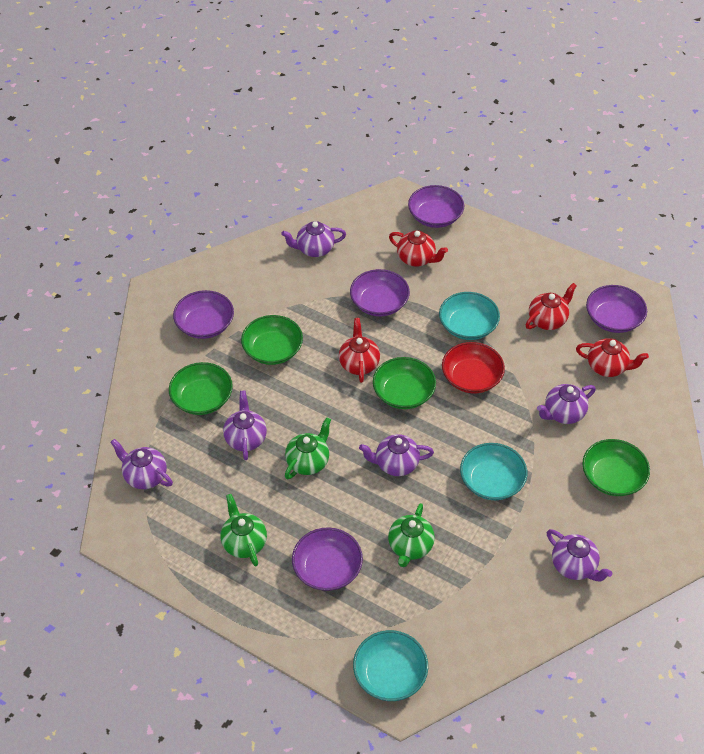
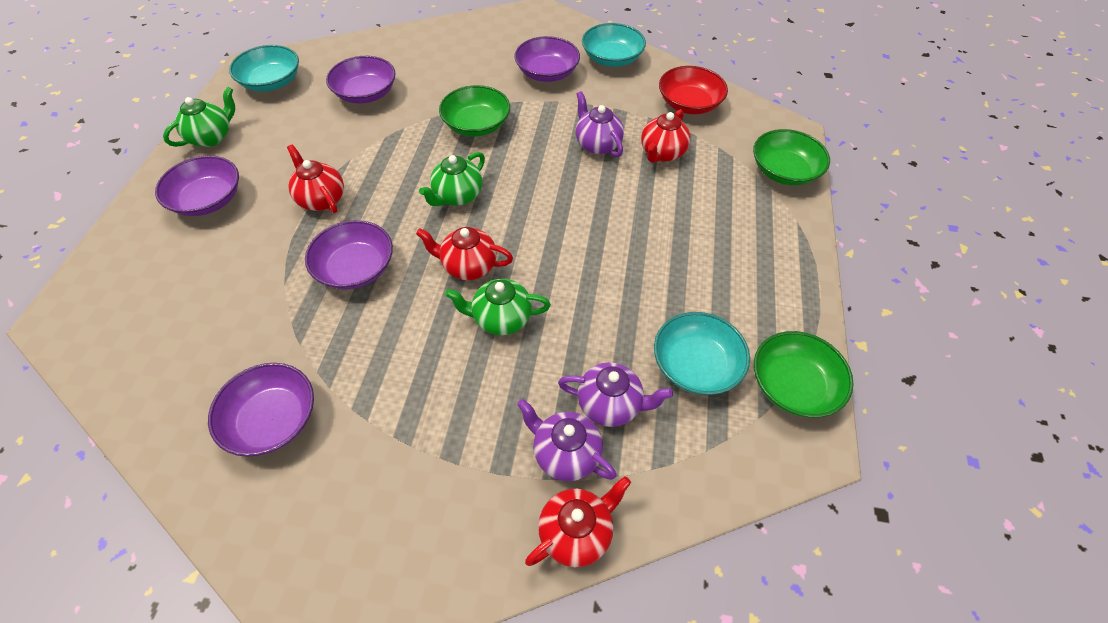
green bowl: [169,362,233,415] [241,315,303,365] [373,357,436,409] [582,439,650,496] = 4 -> [439,85,510,137] [753,129,830,185] [754,331,853,418] = 3
purple teapot: [110,439,173,489] [223,391,267,460] [281,221,346,257] [359,434,434,476] [537,384,596,424] [547,529,612,581] = 6 -> [517,399,616,481] [558,362,673,427] [576,91,624,157] = 3

